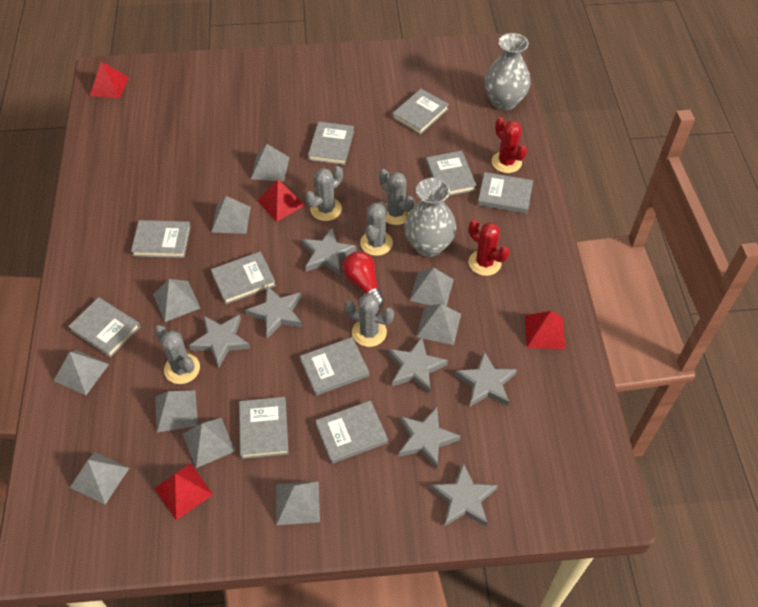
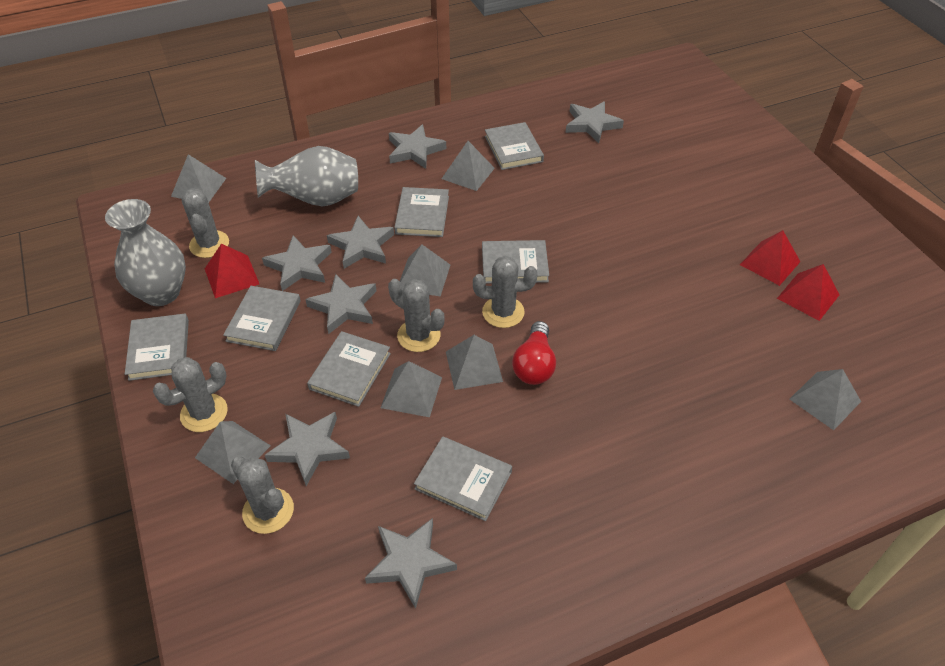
grey book: [68,297,140,357] [131,220,191,258] [211,251,276,304] [239,397,289,459] [300,337,369,396] [308,122,354,165] [315,401,388,464] [392,89,449,135] [426,151,477,196] [478,172,533,214] = 10 -> [125,314,189,381] [223,286,301,351] [307,331,391,407] [394,187,449,237] [414,436,512,521] [482,240,549,284] [485,122,544,170] = 7
grey pyramid: [54,350,109,395] [70,452,129,504] [153,279,200,322] [155,390,198,433] [183,418,235,468] [211,196,251,234] [251,144,290,182] [276,481,320,525] [410,268,454,306] [416,304,461,345] = 10 -> [171,154,226,203] [195,421,271,484] [381,361,442,417] [400,244,450,297] [442,141,495,191] [446,335,503,390] [790,369,861,430] = 7
red cactus: [469,220,509,276] [492,117,527,173] = 2 -> none = 0
red pyramid: [90,62,129,98] [154,463,213,520] [258,180,305,222] [525,311,565,349] = 4 -> [205,244,259,298] [740,230,800,286] [777,264,840,321] = 3

